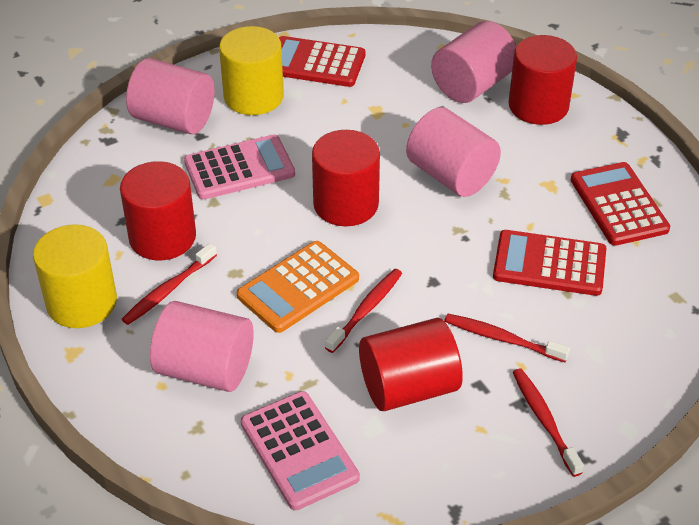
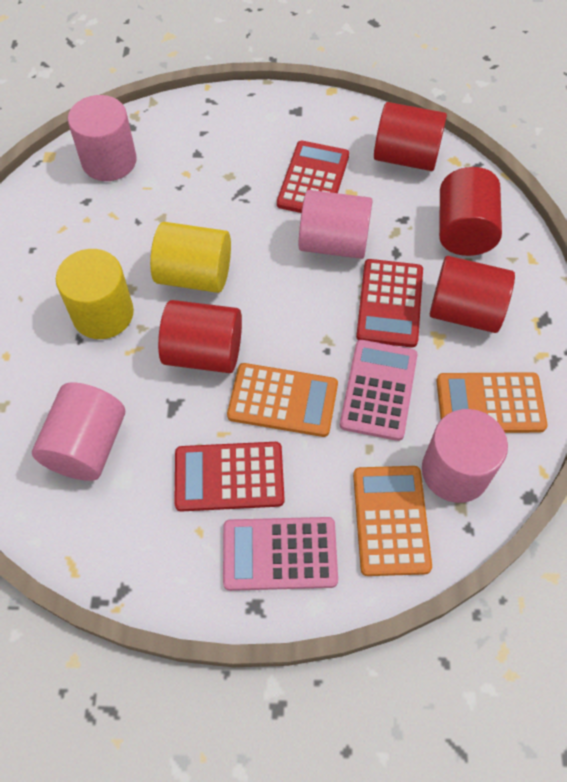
orange calculator: [237,241,359,333] = 1 -> [227,363,338,437] [353,466,432,576] [436,372,548,433] = 3
red toothbrush: [122,243,217,325] [325,269,402,353] [444,314,570,362] [513,368,584,477] = 4 -> none = 0

